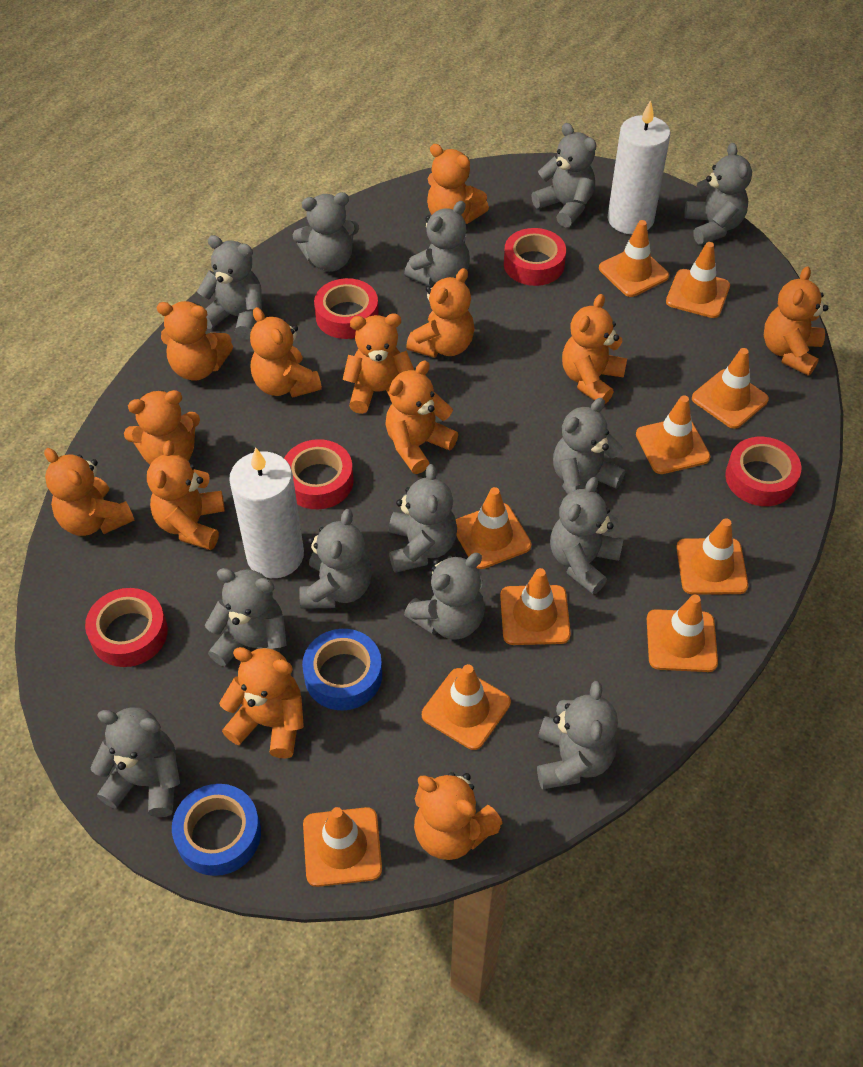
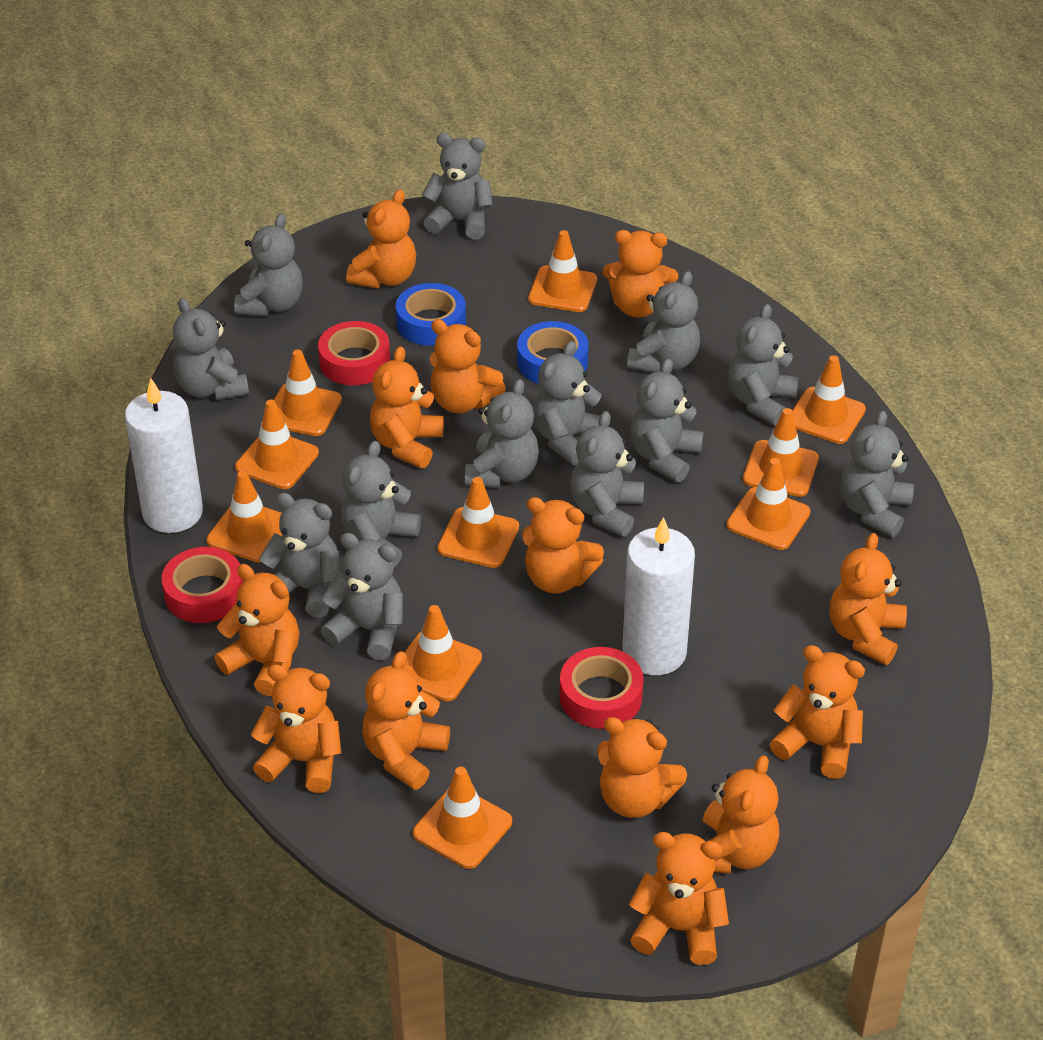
red tape: [85,588,168,667] [284,439,354,509] [314,278,379,339] [504,228,566,286] [725,437,801,506] = 5 -> [162,547,243,623] [318,321,390,386] [560,647,644,729] = 3

